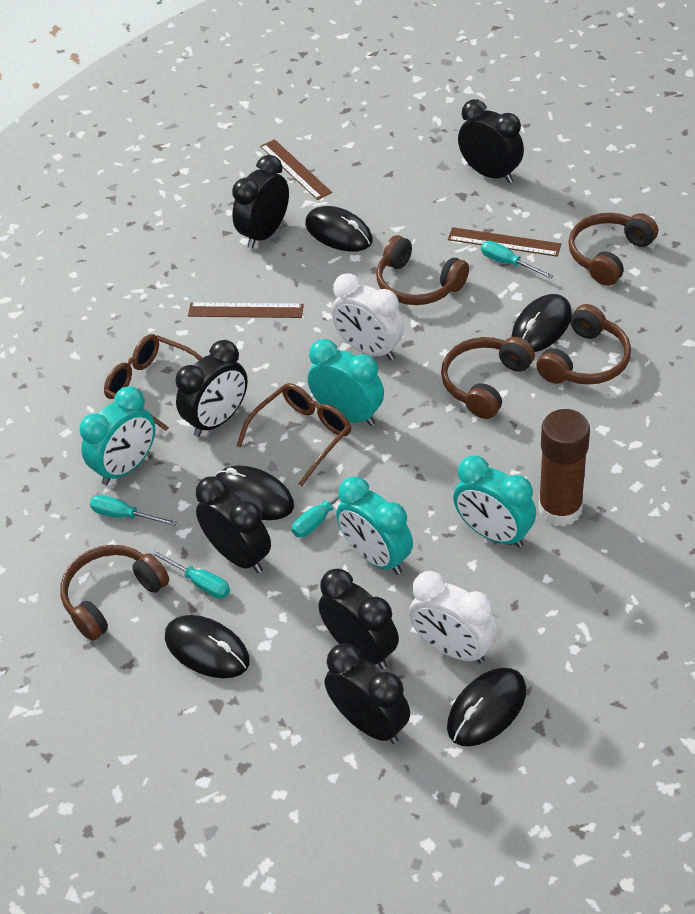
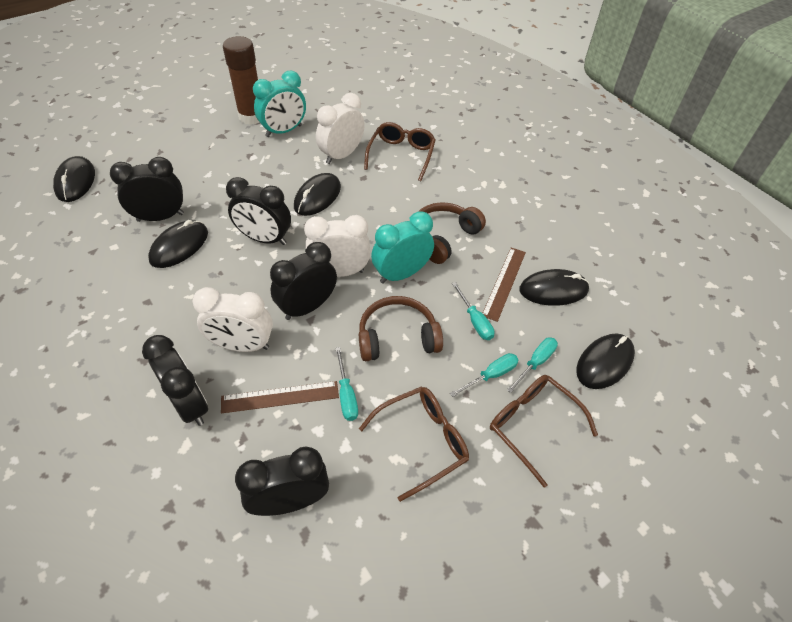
black clock: [176,340,248,437] [196,476,271,573] [232,155,289,249] [318,569,399,669] [325,643,410,744] [458,99,524,183] = 6 -> [110,157,184,222] [142,335,208,426] [226,177,291,245] [235,446,329,516] [270,242,337,320] = 5
brown glasses: [104,334,202,431] [237,383,351,486] = 2 -> [359,387,469,502] [364,122,436,181] [490,375,598,488] = 3
brown headphones: [60,545,169,641] [376,235,469,305] [441,337,535,419] [536,304,631,385] [568,213,658,286] = 5 -> [359,296,443,361] [419,202,486,264] = 2
brown ruler: [188,302,304,318] [260,139,332,200] [448,227,561,257] = 3 -> [221,381,339,413] [483,248,526,322] = 2
turquoise clock: [80,386,155,485] [308,339,384,426] [336,477,413,575] [453,455,536,548] = 4 -> [253,70,306,137] [371,211,434,284] = 2
white clock: [331,273,404,360] [409,571,497,663] = 2 -> [193,287,273,352] [304,215,370,277] [316,93,365,164] = 3

